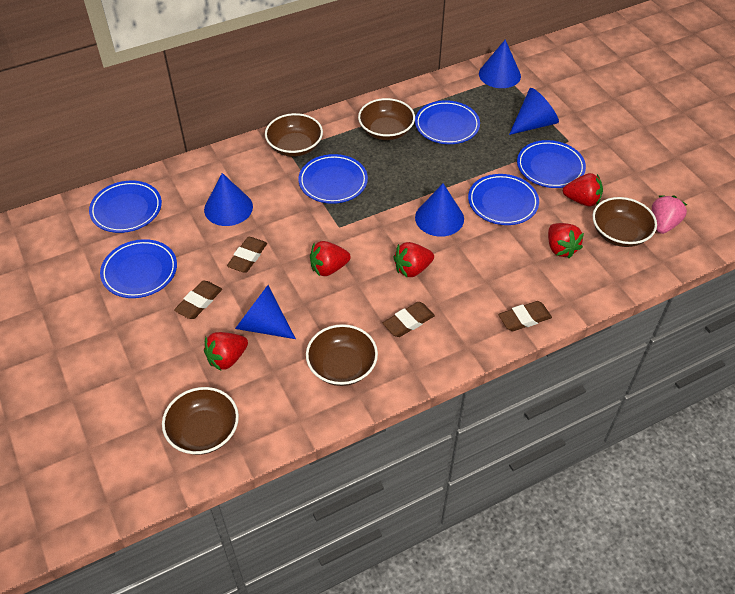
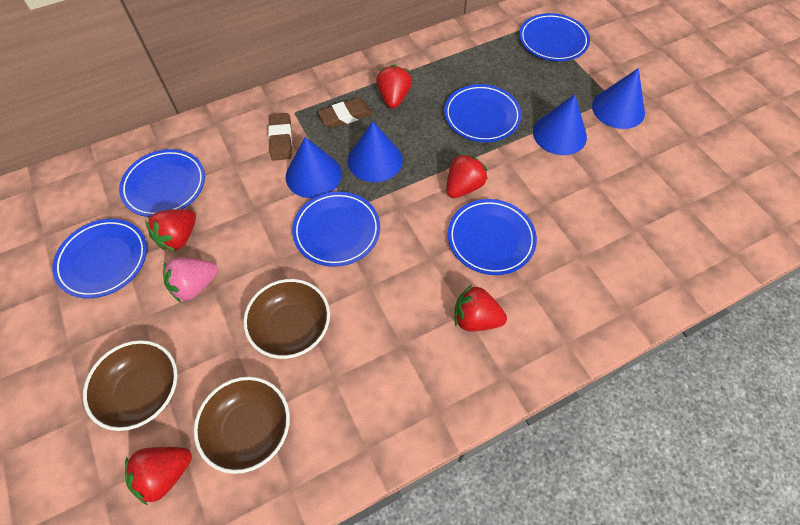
blue cone: [204,173,253,226] [235,285,296,339] [415,183,464,237] [479,40,521,88] [509,88,559,135] = 5 -> [286,137,342,198] [348,121,403,182] [533,94,587,155] [592,68,645,129] = 4
brown bowl: [162,387,239,455] [265,113,323,157] [306,324,378,386] [358,98,415,140] [593,197,657,247] = 5 -> [83,340,178,431] [194,377,290,474] [243,279,330,359] = 3
brown eraser: [174,281,222,319] [227,237,267,273] [383,302,435,337] [498,301,552,331] = 4 -> [268,113,292,161] [318,98,372,128] = 2

